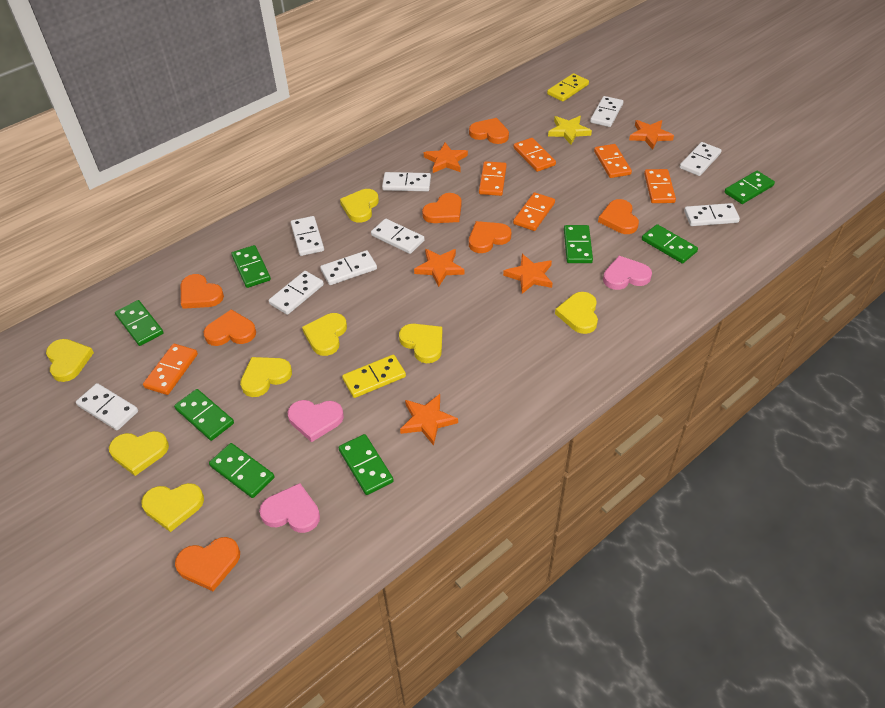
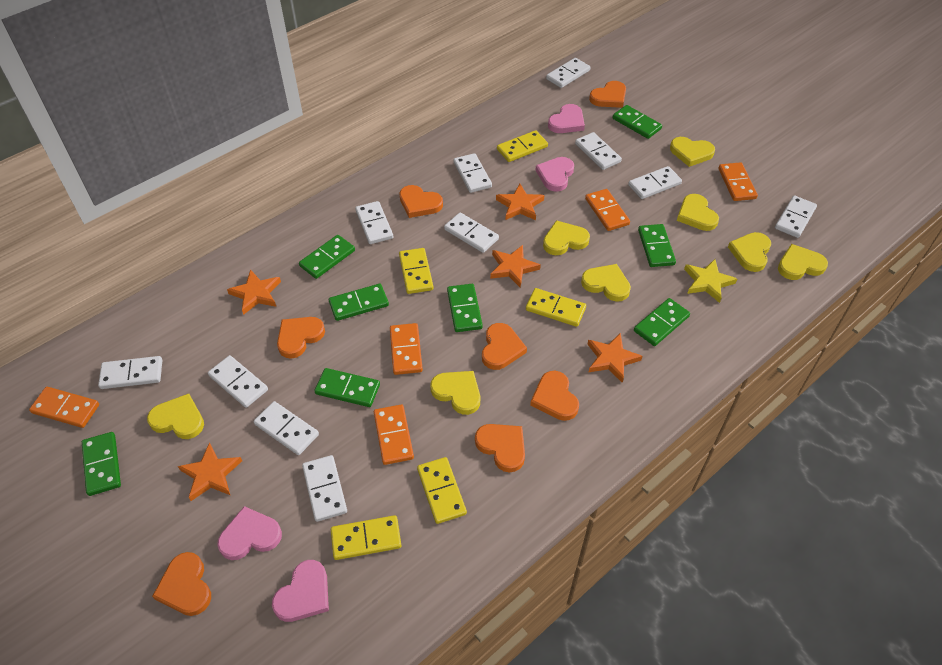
orange domino: [143,344,198,395] [479,161,507,196] [513,192,555,231] [514,138,556,172] [594,144,632,178] [644,169,676,203] = 6 -> [29,387,99,428] [374,404,414,465] [390,323,423,375] [585,189,630,231] [718,162,758,201] = 5
pink heart: [259,483,320,533] [288,400,344,442] [603,256,652,290] = 3 -> [217,506,282,560] [272,560,329,622] [535,157,574,192] [548,104,585,133] = 4
white domino: [76,383,138,430] [269,271,324,315] [291,216,324,256] [320,250,377,285] [371,219,425,254] [382,172,431,191] [590,96,623,127] [680,142,722,176] [684,203,740,226] = 9 -> [98,356,162,389] [208,355,268,408] [254,401,319,455] [302,455,347,522] [355,201,393,244] [444,213,499,253] [454,153,492,193] [546,58,590,88] [575,132,622,170] [628,166,682,199] [775,195,817,238] = 11
yellow domino: [342,355,406,398] [547,73,589,102] = 2 -> [331,515,402,560] [399,248,433,294] [417,457,467,524] [497,130,548,162] [526,288,586,327] = 5

